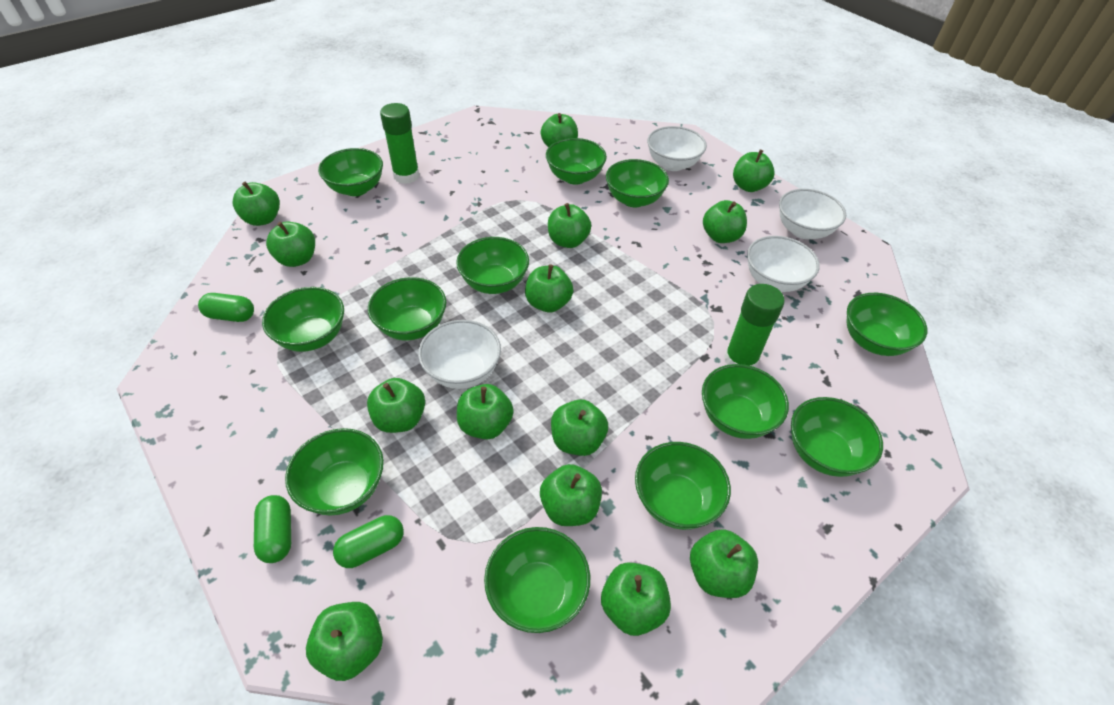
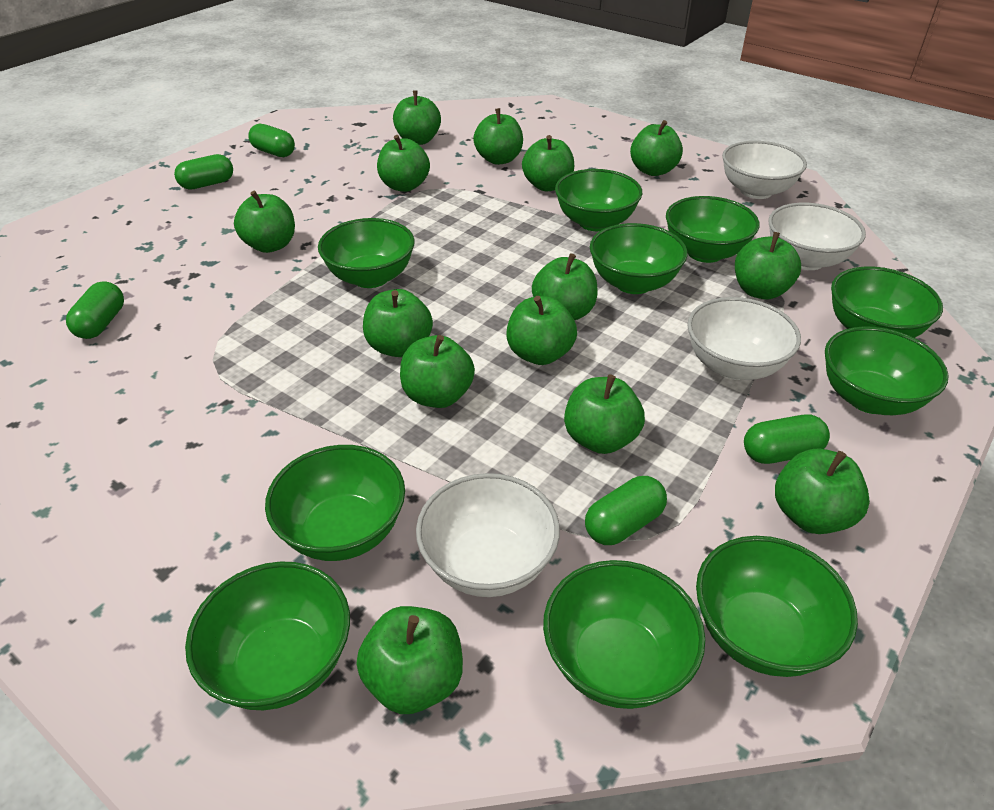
green bowl: [262,287,344,352] [285,428,384,516] [318,148,383,196] [368,277,446,340] [456,237,529,294] [484,527,590,633] [546,138,607,185] [606,159,669,208] [635,442,731,530] [702,364,789,439] [791,397,883,477] [847,293,927,356] = 12 -> [185,561,350,710] [265,445,405,561] [318,218,415,288] [543,560,705,709] [555,169,642,231] [590,223,688,294] [666,196,760,263] [696,536,858,677] [825,326,949,415] [831,267,943,338] = 10
green capsule: [198,293,254,322] [254,495,291,563] [333,515,404,568] = 3 -> [66,281,124,339] [174,154,233,190] [248,124,295,157] [585,476,667,545] [744,415,830,464] = 5
green glue stick: [380,103,420,184] [724,284,785,367] = 2 -> none = 0

